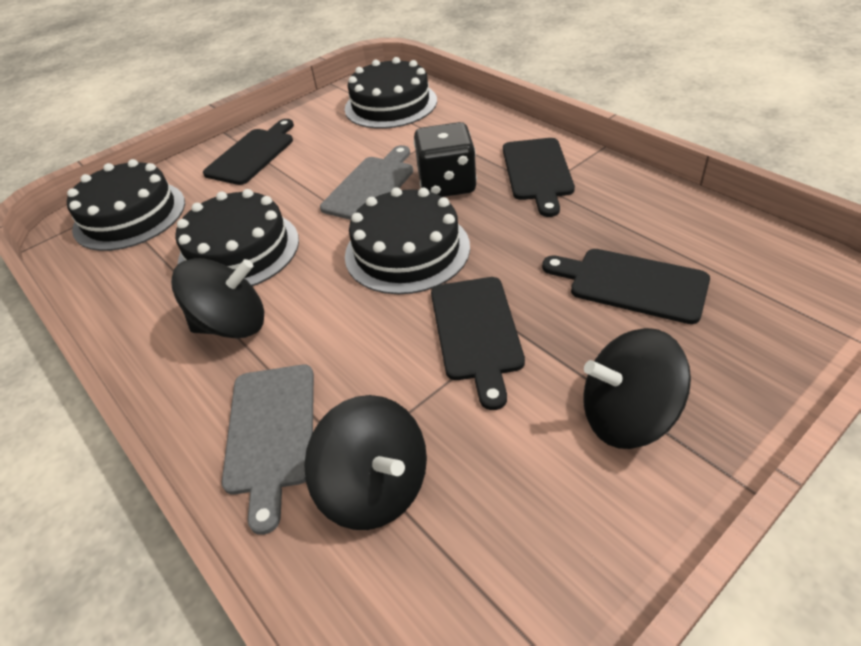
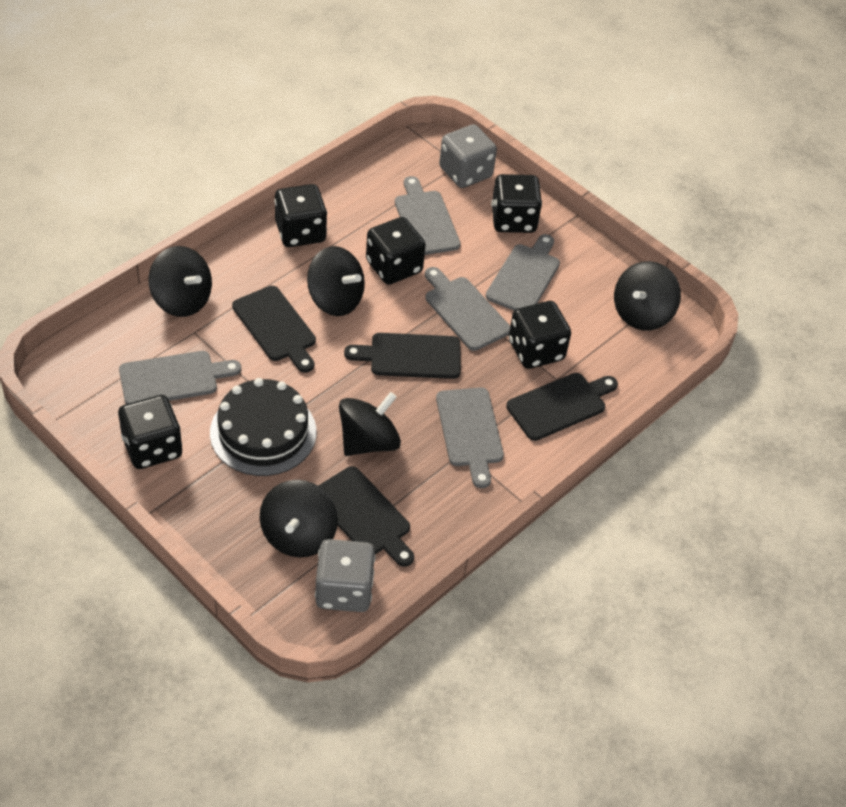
black cake: [67,159,185,251] [175,189,299,286] [345,57,437,129] [345,187,470,294] = 4 -> [210,378,316,476] = 1
black dice: [414,122,477,197] = 1 -> [118,395,182,469] [274,184,327,247] [366,217,426,285] [491,174,542,233] [509,301,571,369] = 5
black spinning top: [171,258,264,339] [304,395,427,530] [584,328,691,449] = 3 -> [148,246,212,317] [260,480,338,558] [307,246,365,316] [339,392,401,456] [614,261,681,330] = 5
grey cutting board: [222,365,314,535] [320,145,413,220] = 2 -> [119,351,241,404] [395,176,461,255] [425,267,510,351] [436,387,504,488] [486,234,560,311] = 5
grey dice: none = 0 -> [315,539,375,612] [439,124,497,188] = 2

